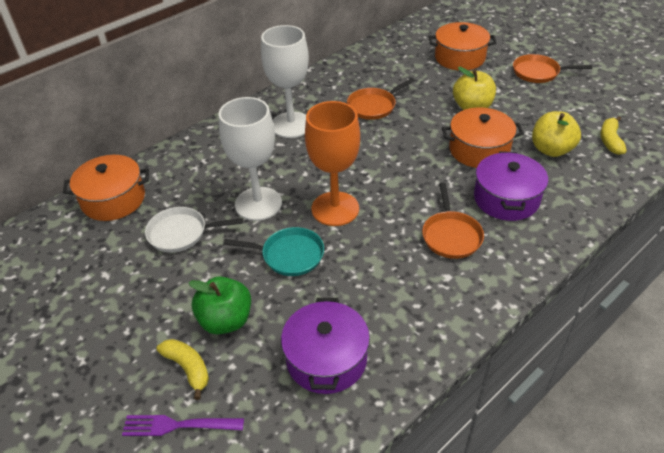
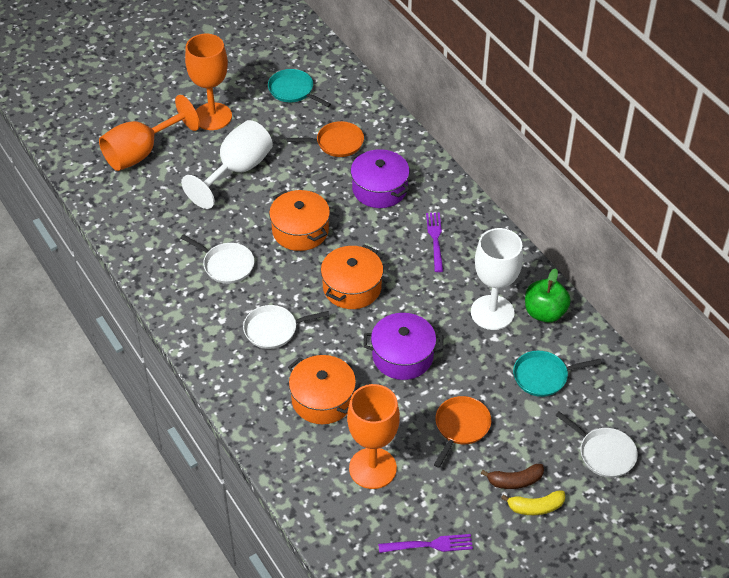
brown banana: none = 0 -> [481,464,544,489] = 1
orange goblet: [305,101,360,226] = 1 -> [99,95,200,171] [185,34,232,130] [347,384,400,489] = 3
orange pan: [347,78,415,120] [422,182,484,259] [513,54,592,83] = 3 -> [286,121,364,157] [434,396,491,468] = 2
purple fork: [122,415,244,436] = 1 -> [378,534,473,553] [426,213,443,272] = 2
turquoise pan: [223,227,324,276] = 1 -> [268,69,331,107] [513,351,602,397] = 2
white pan: [145,207,243,253] = 1 -> [181,234,254,284] [243,305,330,349] [555,412,638,478] = 3
yellow apple: [453,67,496,110] [532,111,581,157] = 2 -> none = 0
yellow banana: [157,339,209,400] [600,116,627,155] = 2 -> [501,491,565,515] = 1

